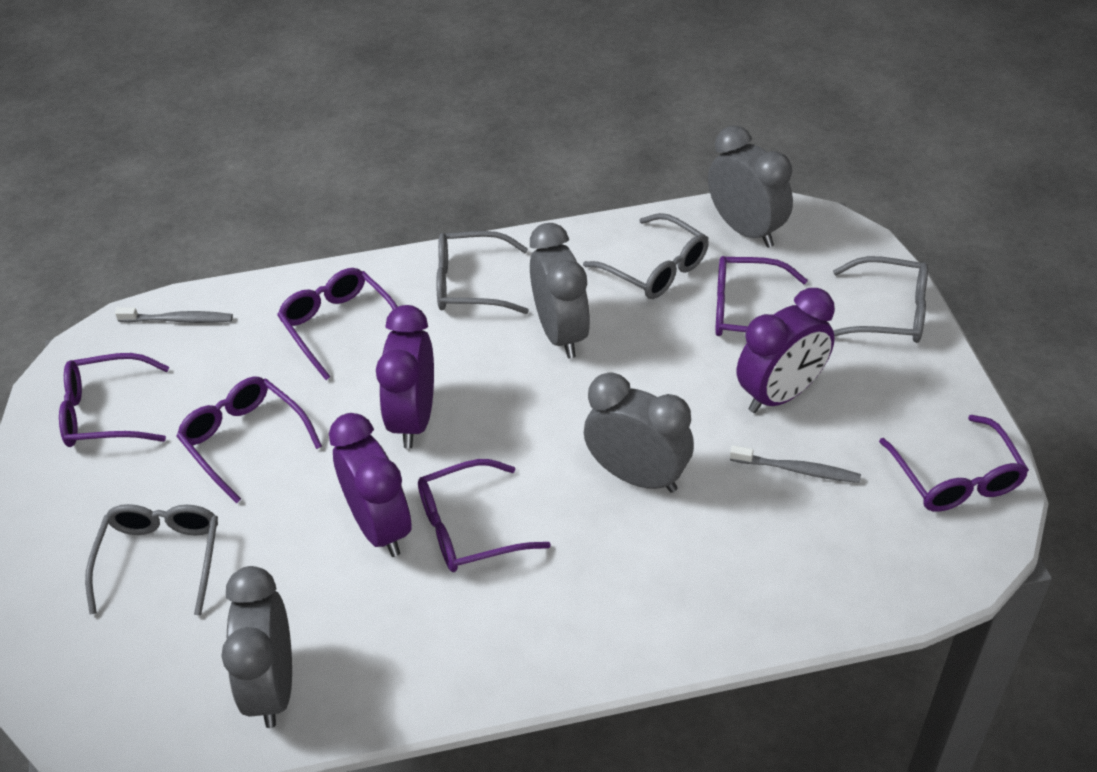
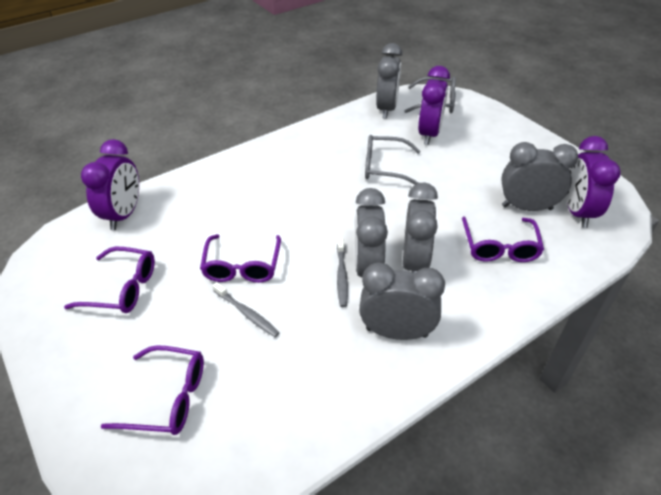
grey clock: [221,566,292,728] [530,223,590,358] [584,372,694,493] [708,125,793,248] = 4 -> [355,188,388,277] [359,263,445,340] [376,43,402,119] [403,182,438,273] [501,142,578,211] = 5
grey glasses: [85,504,218,616] [436,231,529,314] [583,213,709,299] [833,256,928,343] = 4 -> [365,135,421,185] [405,77,456,113] = 2
purple glasses: [59,353,169,447] [176,376,322,504] [277,268,398,380] [418,459,551,572] [715,256,808,336] [879,415,1029,512] = 6 -> [64,247,155,313] [101,345,204,435] [200,234,281,283] [462,217,544,262] = 4

